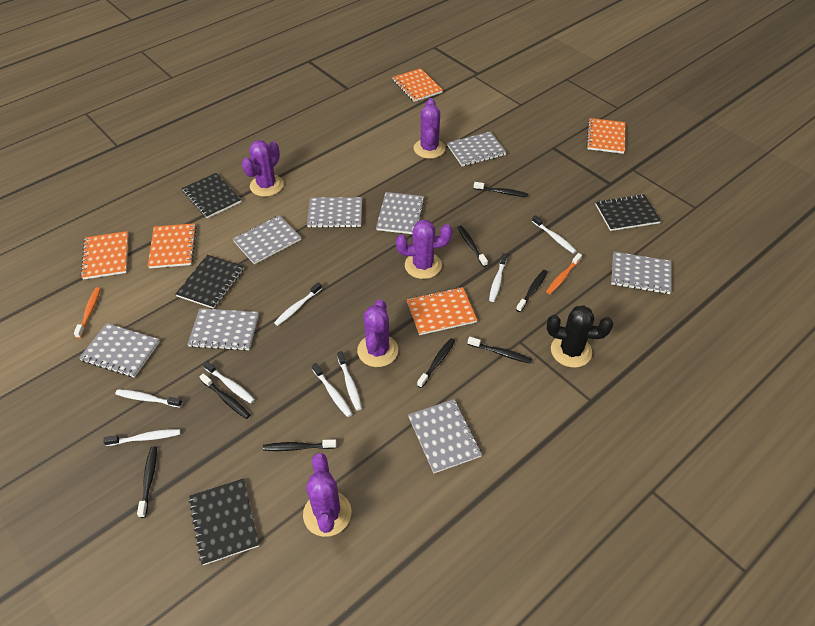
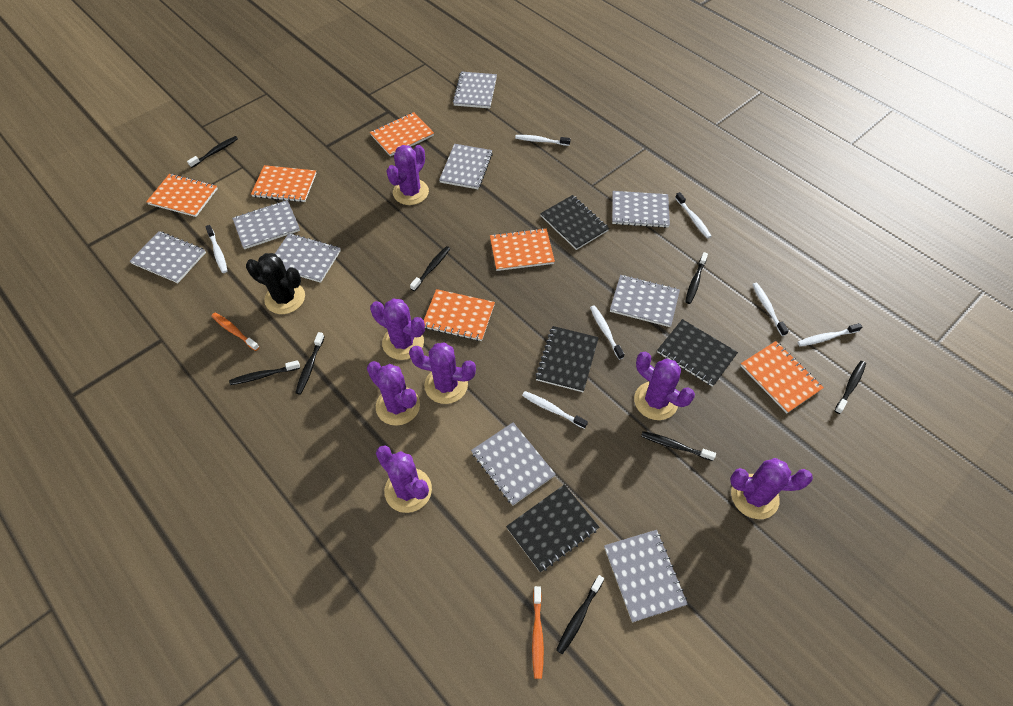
grey notebook: [79,323,160,378] [187,308,259,351] [233,215,301,264] [307,197,362,228] [376,192,425,234] [408,399,482,473] [447,132,507,166] [611,252,671,294] = 8 -> [129,231,206,283] [232,200,300,249] [275,233,341,283] [439,144,493,189] [453,71,497,108] [471,422,556,506] [604,530,688,622] [610,275,680,327] [612,191,670,228] = 9
orange notebook: [80,231,128,280] [148,223,197,268] [392,68,443,102] [407,287,477,335] [586,118,625,154] = 5 -> [146,174,218,217] [251,165,316,202] [370,112,434,156] [424,289,495,341] [490,228,555,271] [740,341,824,413] = 6
purple cactus: [242,140,283,197] [303,453,351,537] [357,299,398,367] [396,219,452,279] [414,98,445,159] = 5 -> [367,361,420,426] [370,298,425,360] [376,445,432,513] [387,145,429,205] [409,342,476,404] [634,352,695,420] [730,458,813,519] = 7
white toothbrush: [103,429,180,446] [115,389,182,407] [203,361,255,404] [274,282,322,326] [312,363,352,417] [337,351,362,411] [489,253,507,302] [532,215,576,254] = 8 -> [205,225,227,273] [515,135,571,146] [522,391,588,429] [590,305,625,360] [675,192,712,238] [752,283,789,336] [797,323,862,346] = 7

